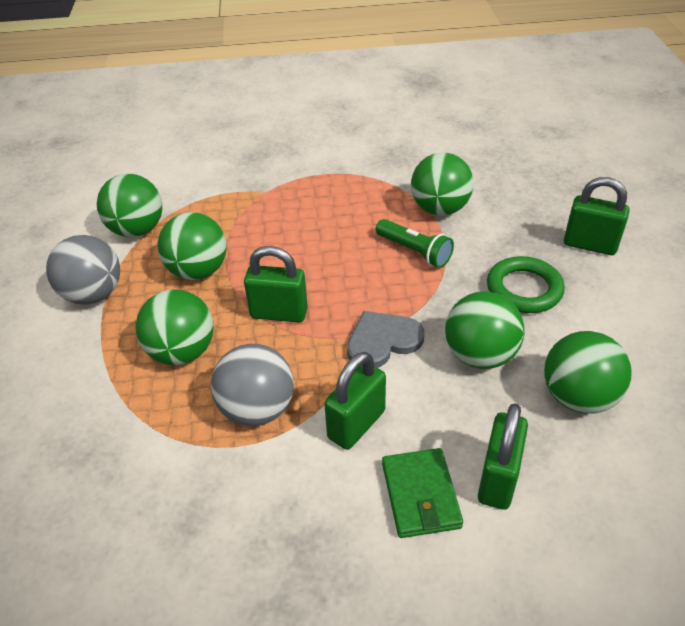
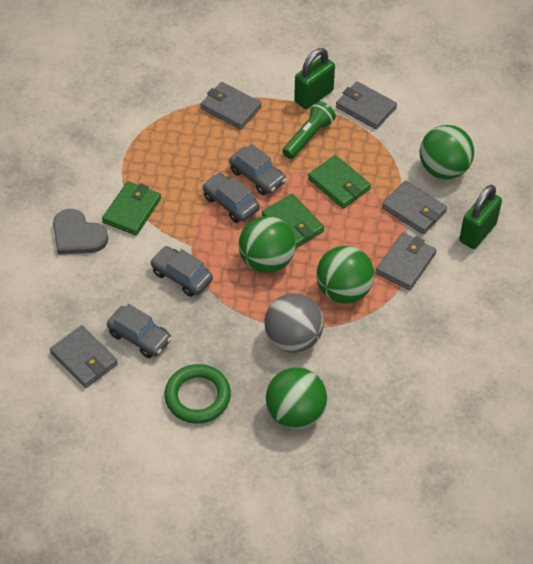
green ball: [97,174,162,237] [135,289,213,365] [158,212,227,280] [411,153,473,216] [445,291,525,369] [544,331,632,414] = 6 -> [239,216,296,273] [266,367,327,429] [316,246,374,304] [420,125,474,179] = 4
green padlock: [244,246,308,323] [324,352,386,450] [478,403,528,510] [564,177,630,255] = 4 -> [294,48,335,109] [459,185,502,249] = 2
green wallet: [382,448,463,538] = 1 -> [102,181,161,235] [262,194,324,249] [308,155,371,209] = 3
grey ball: [46,235,120,304] [211,344,294,426] = 2 -> [264,293,324,353] = 1
grey car: none = 0 -> [107,304,172,358] [150,246,213,297] [202,173,260,223] [229,144,287,195] = 4
grey wallet: none = 0 -> [50,325,118,388] [200,82,262,129] [336,81,397,129] [376,233,436,290] [382,181,447,234] = 5

